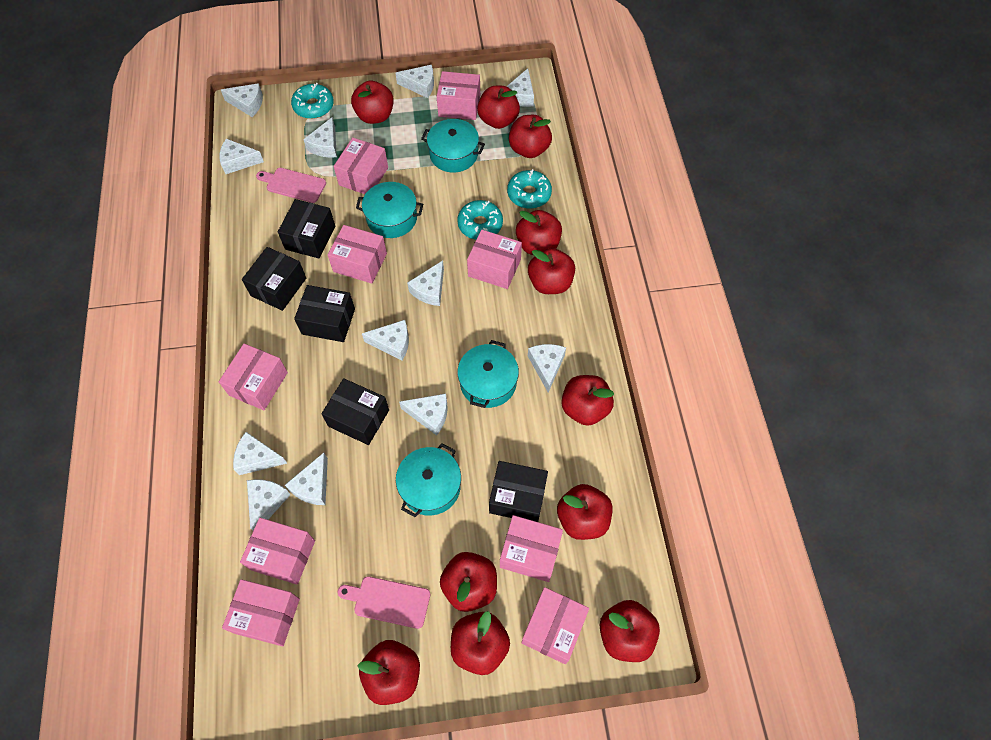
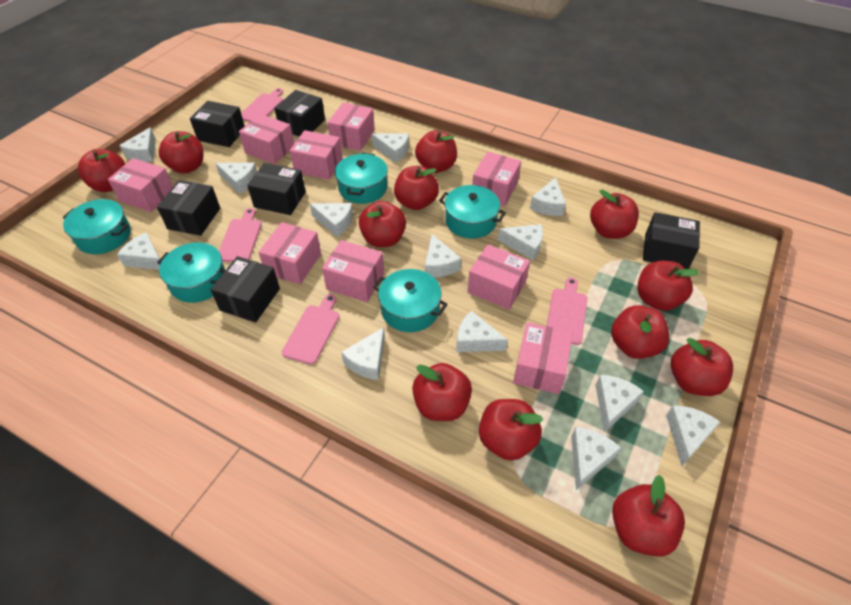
black box: [242,247,306,311] [278,199,335,258] [294,285,355,342] [321,378,389,445] [489,461,548,522] = 5 -> [157,180,220,236] [190,101,245,147] [210,256,280,323] [247,163,306,215] [274,90,325,137] [643,212,700,269] = 6
pink cutting board: [256,168,326,203] [338,576,430,629] = 2 -> [219,208,262,262] [241,88,283,122] [282,294,340,365] [547,277,587,345] = 4
red apple: [351,81,394,124] [357,640,420,705] [440,552,497,612] [451,611,510,675] [477,86,520,129] [509,115,552,158] [516,210,562,255] [528,248,575,294] [557,484,612,540] [561,375,614,426] [600,600,660,662] = 11 -> [78,149,125,192] [159,131,204,174] [359,201,406,247] [394,166,439,210] [412,363,472,421] [415,131,457,173] [479,399,543,461] [590,190,639,239] [611,305,669,359] [612,475,685,557] [637,261,699,311] [671,338,733,396] = 12
turquoise donut: [291,83,334,119] [457,200,503,240] [507,169,552,209] = 3 -> none = 0
turquoise pot: [356,182,423,238] [396,443,461,517] [421,119,485,173] [457,340,519,408] = 4 -> [63,199,131,254] [157,242,226,303] [335,153,388,204] [373,269,448,332] [439,185,506,239] = 5
white cheese: [219,139,264,174] [221,83,263,117] [233,432,287,475] [247,479,291,531] [285,453,328,505] [303,117,337,158] [362,320,409,360] [395,65,434,98] [399,394,448,436] [407,261,444,306] [506,68,534,107] [528,344,566,392] = 12 -> [117,232,160,270] [119,127,156,162] [215,163,257,194] [310,203,353,237] [341,327,385,380] [371,133,409,163] [425,234,461,278] [457,311,508,352] [498,224,543,260] [530,177,566,216] [571,427,621,490] [595,375,644,432] [666,405,720,466] = 13

